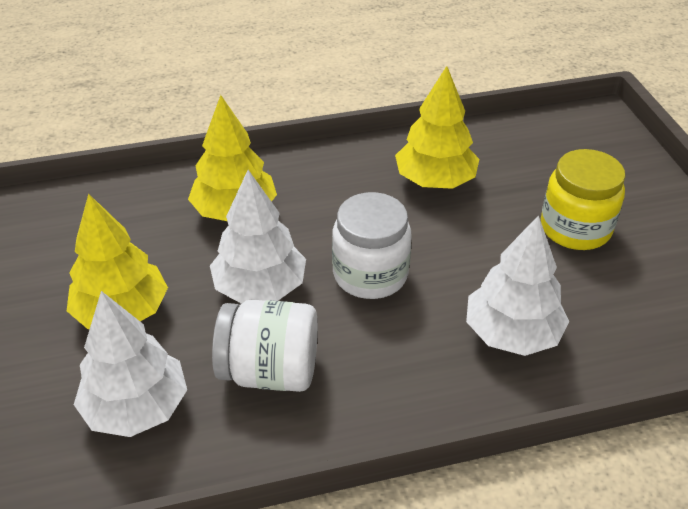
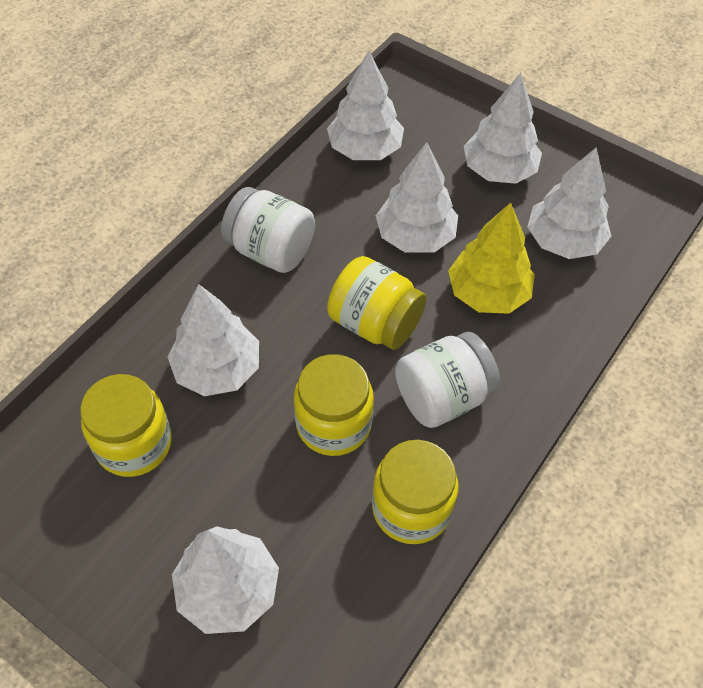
white tree: [74,291,187,437] [210,170,306,304] [466,215,569,356] = 3 -> [168,284,259,396] [172,526,279,634] [327,51,404,160] [376,142,458,253] [464,73,542,184] [527,148,611,259] = 6
yellow jar: [541,149,625,250] = 1 -> [80,374,172,477] [294,354,374,456] [327,256,426,350] [372,440,458,544] = 4
yellow tree: [67,194,168,329] [188,95,277,221] [395,66,479,189] = 3 -> [448,203,535,314] = 1

